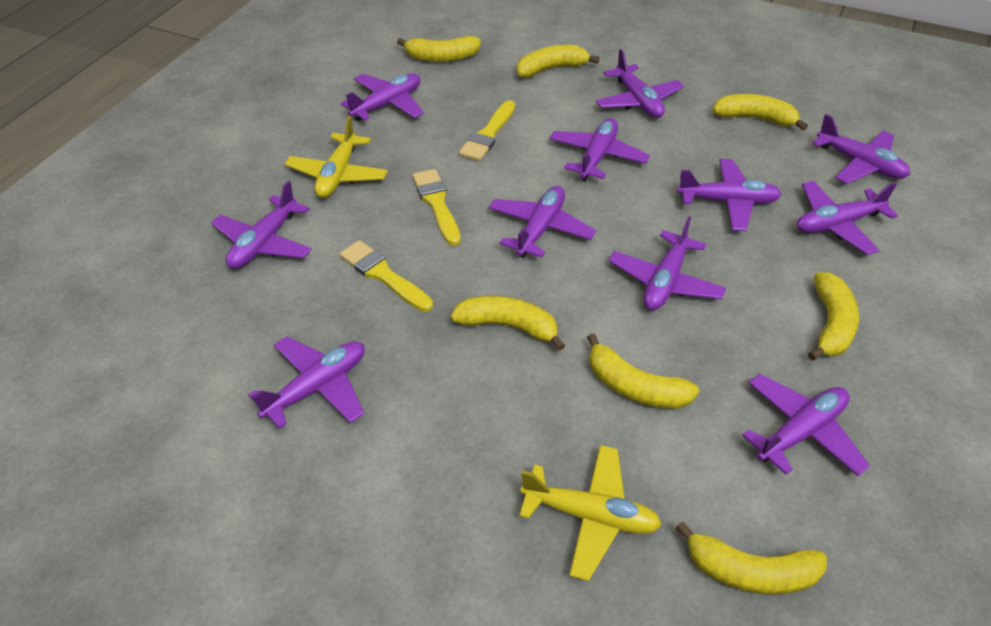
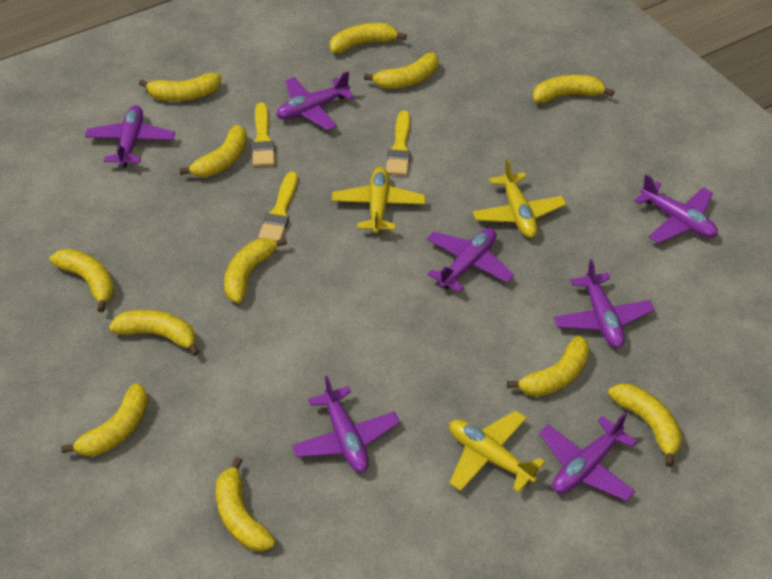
purple plane: [211,181,312,269] [249,336,365,429] [341,73,424,121] [489,186,596,258] [550,118,650,181] [596,49,684,118] [609,216,726,310] [677,159,781,231] [742,374,870,476] [797,181,898,255] [812,114,910,184] = 11 -> [85,105,175,168] [276,71,355,131] [292,376,400,473] [427,228,514,293] [539,412,637,501] [554,259,655,348] [634,174,718,243] = 7
yellow banana: [397,36,481,62] [450,296,566,351] [517,45,600,77] [587,333,699,409] [676,521,827,595] [713,94,808,130] [808,272,859,361] = 7 -> [50,249,114,312] [61,383,148,456] [109,309,200,356] [139,73,221,101] [179,125,247,177] [216,457,276,551] [224,238,287,303] [330,23,407,54] [364,53,439,89] [507,335,590,397] [533,75,615,103] [608,383,682,467] = 12
yellow plane: [285,116,388,198] [519,445,662,581] = 2 -> [332,167,426,234] [449,411,545,493] [473,159,566,238] = 3

